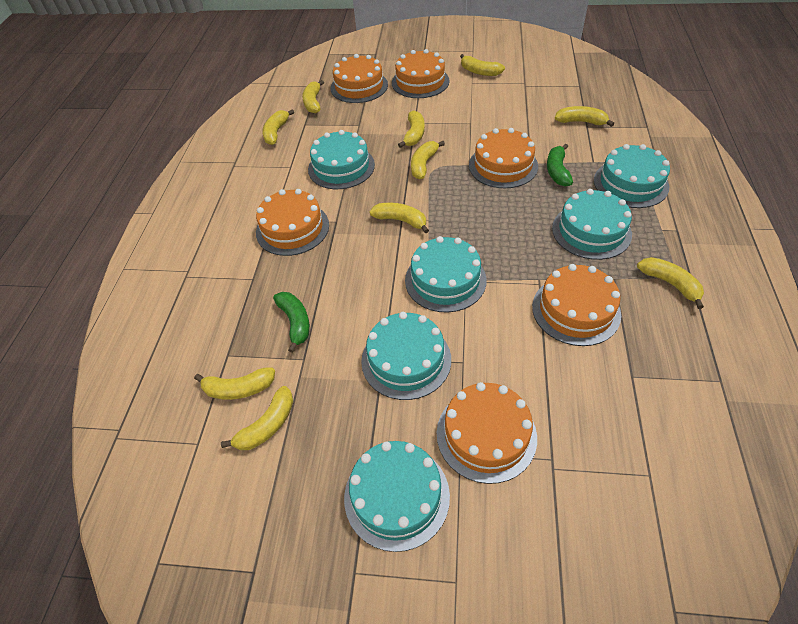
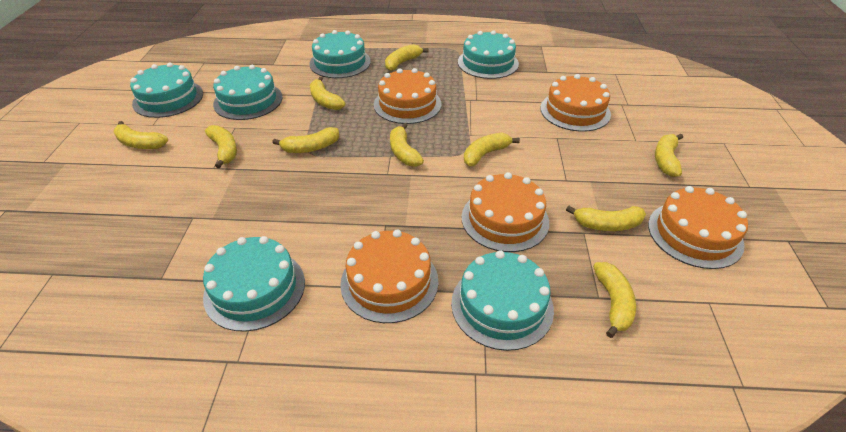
green banana: [273,292,310,353] [547,144,573,187] = 2 -> none = 0
orange cake: [256,189,329,256] [331,54,388,103] [392,49,450,98] [437,382,537,484] [469,128,538,188] [532,264,621,346] = 6 -> [340,230,439,323] [374,68,441,124] [461,172,549,252] [540,74,611,132] [648,186,748,269] = 5

